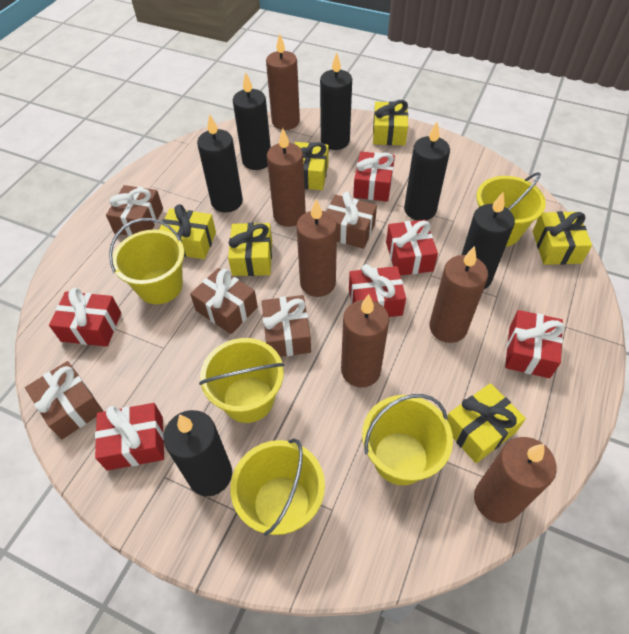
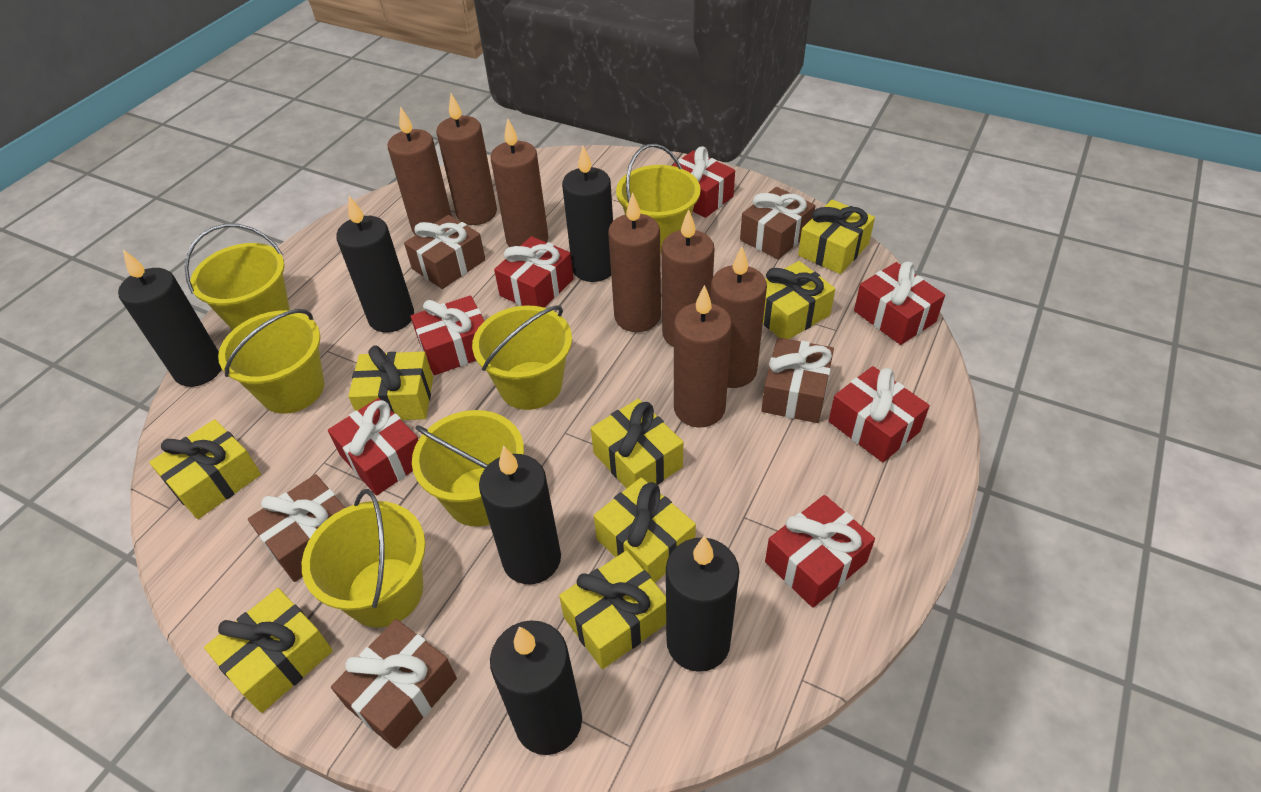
brown candle: [266,33,300,130] [267,128,306,227] [296,199,337,297] [341,294,389,387] [429,246,488,343] [474,437,557,523] = 6 -> [388,106,452,235] [436,93,497,225] [490,118,549,247] [608,192,661,332] [661,209,715,347] [674,285,732,427] [710,246,767,388] = 7
red gift: [49,288,121,347] [95,403,164,471] [349,264,406,317] [353,151,395,202] [386,220,438,276] [505,310,565,378] = 6 -> [328,398,418,496] [411,295,484,375] [494,236,574,308] [671,146,735,218] [765,495,875,608] [829,366,930,462] [854,261,945,345] = 7
yellow bucket: [109,218,184,304] [199,338,285,423] [230,438,325,536] [362,394,453,485] [476,172,546,247] = 5 -> [184,224,290,330] [218,309,324,414] [302,489,426,628] [412,410,524,527] [472,305,572,410] [616,144,701,253] = 6
yellow gift: [159,204,216,259] [228,223,272,276] [295,142,329,190] [373,100,408,145] [447,383,526,463] [533,211,592,265] = 6 -> [149,419,261,519] [204,588,333,713] [348,345,433,420] [559,551,666,669] [591,399,683,488] [594,478,696,583] [763,261,835,339] [798,200,875,274] = 8

